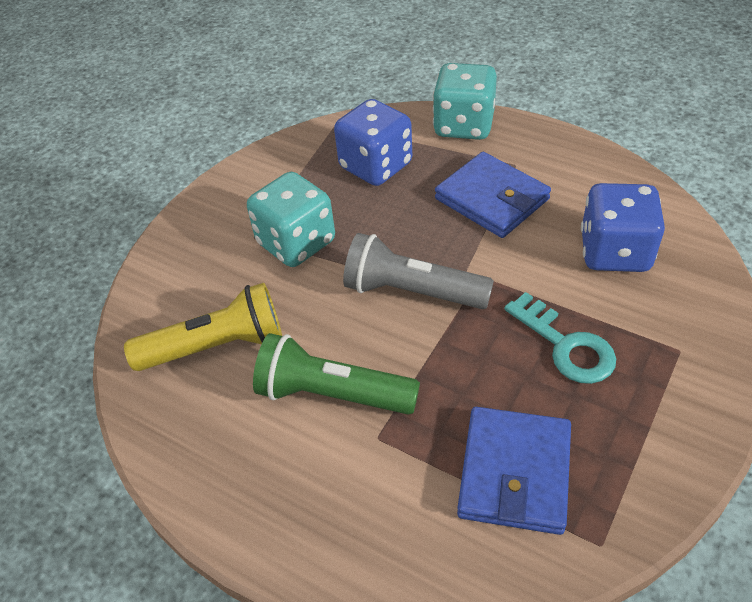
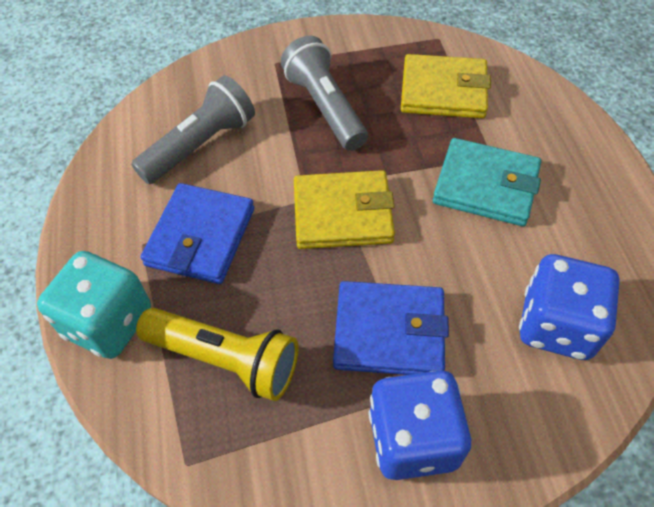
green flashlight: [253,333,420,415] = 1 -> none = 0
grey flashlight: [343,233,494,309] = 1 -> [131,75,255,184] [281,36,368,151] = 2
turquoise dice: [247,172,335,267] [433,63,497,140] = 2 -> [37,251,151,359] = 1
turquoise key: [504,292,616,384] = 1 -> none = 0
turquoise wallet: none = 0 -> [433,138,541,226] = 1
yellow wallet: none = 0 -> [294,170,395,249] [401,54,491,118] = 2

